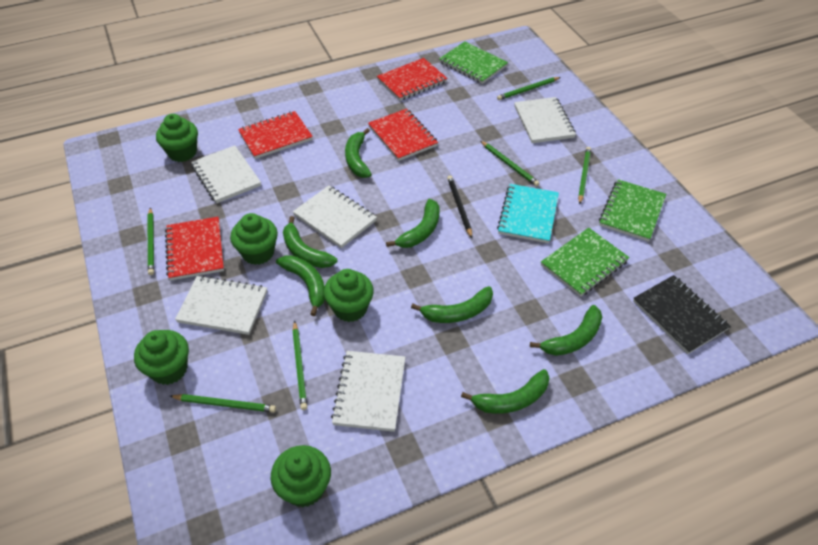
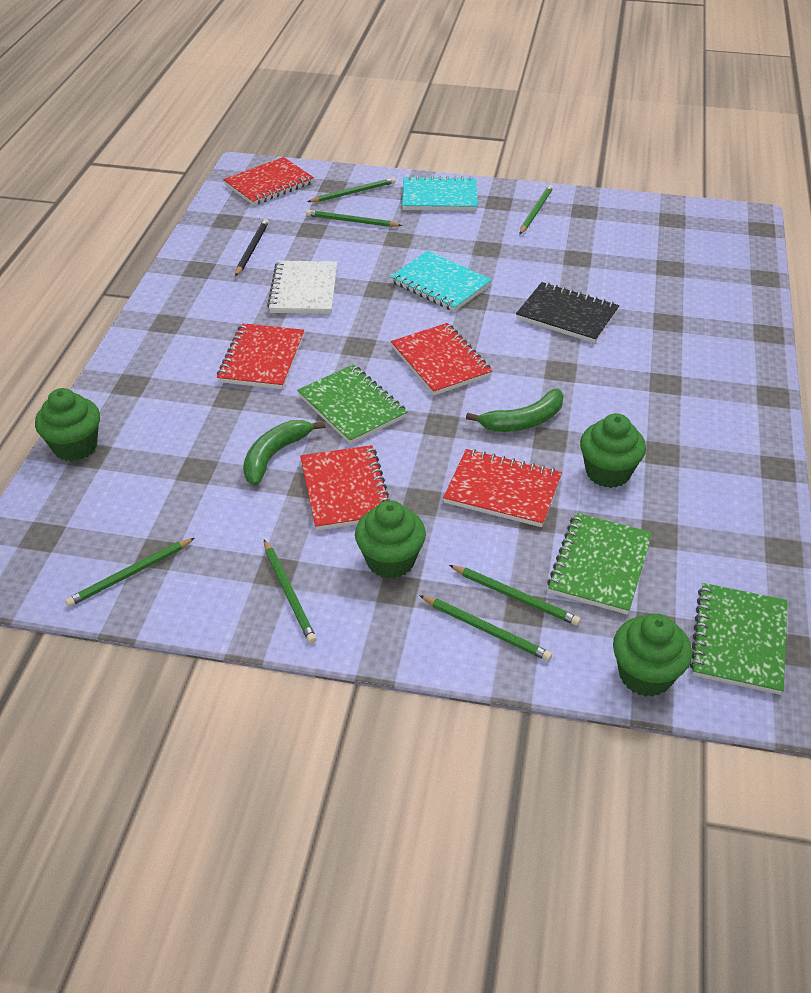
green banana: [276,255,325,316] [283,216,337,268] [345,128,372,178] [386,199,439,248] [411,286,493,323] [461,369,550,414] [530,305,602,356] = 7 -> [243,420,325,486] [466,388,564,432] = 2
green cupcake: [134,330,189,385] [156,114,198,162] [230,213,278,265] [271,445,331,507] [324,269,374,322] = 5 -> [35,388,100,461] [355,500,426,579] [580,413,646,488] [613,613,692,697] = 4
green pencil: [148,207,154,275] [170,394,276,413] [292,321,307,410] [480,141,539,186] [497,77,561,100] [578,147,591,204] = 6 -> [65,538,195,607] [264,540,317,644] [306,210,402,227] [307,177,396,202] [419,595,552,661] [449,565,581,626] [520,185,553,234] = 7
red notebook: [165,217,224,281] [238,111,313,159] [368,109,438,161] [377,58,447,101] = 4 -> [217,323,304,389] [223,157,314,206] [300,445,390,531] [391,323,492,395] [443,449,562,527] = 5
turquoise notebook: [497,184,559,243] = 1 -> [390,251,492,312] [402,176,478,211] = 2
white notebook: [175,275,267,335] [191,145,261,203] [293,185,377,248] [331,351,406,432] [514,97,576,143] = 5 -> [267,261,337,314] = 1

